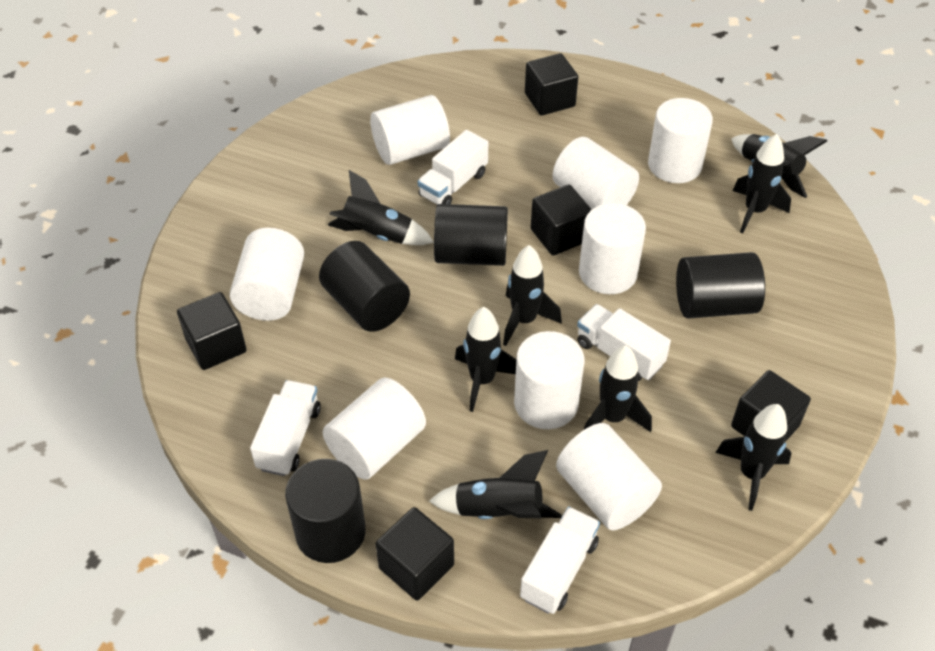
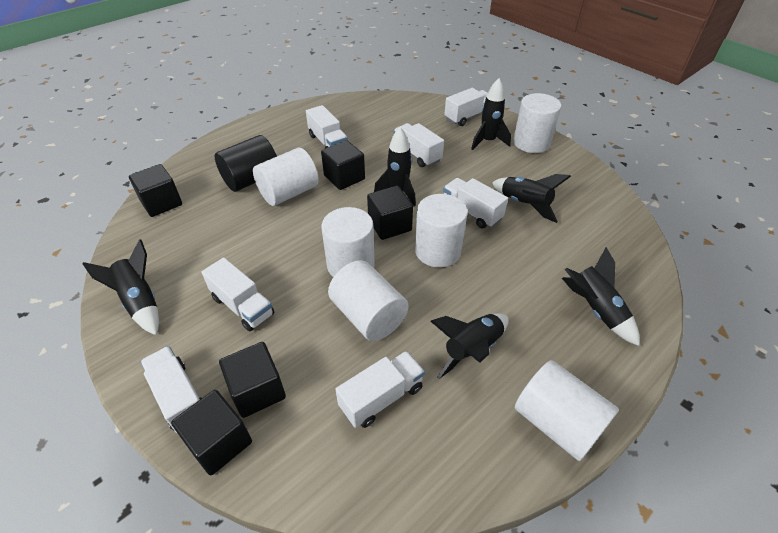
black cylinder: [285,459,366,563] [319,241,410,332] [434,204,508,266] [676,252,765,319] = 4 -> [215,135,277,192] = 1
black rocket: [328,170,434,245] [429,450,562,519] [455,307,516,412] [503,245,562,346] [584,345,652,432] [715,404,791,511] [731,134,827,198] [733,134,791,233] = 8 -> [83,239,159,335] [374,127,416,206] [430,313,509,379] [471,78,511,150] [492,174,571,223] [562,247,640,346] = 6
white cylinder: [230,228,304,321] [322,378,426,480] [370,95,450,165] [514,331,584,429] [553,137,639,209] [556,423,662,531] [579,203,646,294] [648,98,713,183] = 8 -> [253,148,319,206] [322,207,375,277] [328,260,409,341] [415,194,468,267] [513,93,561,153] [515,360,619,461] = 6
white truck: [250,380,321,476] [418,130,488,205] [520,507,600,614] [577,304,671,381] = 4 -> [140,346,202,433] [202,257,275,332] [306,105,348,148] [335,351,425,428] [393,123,444,167] [443,178,508,228] [444,88,488,126] = 7

